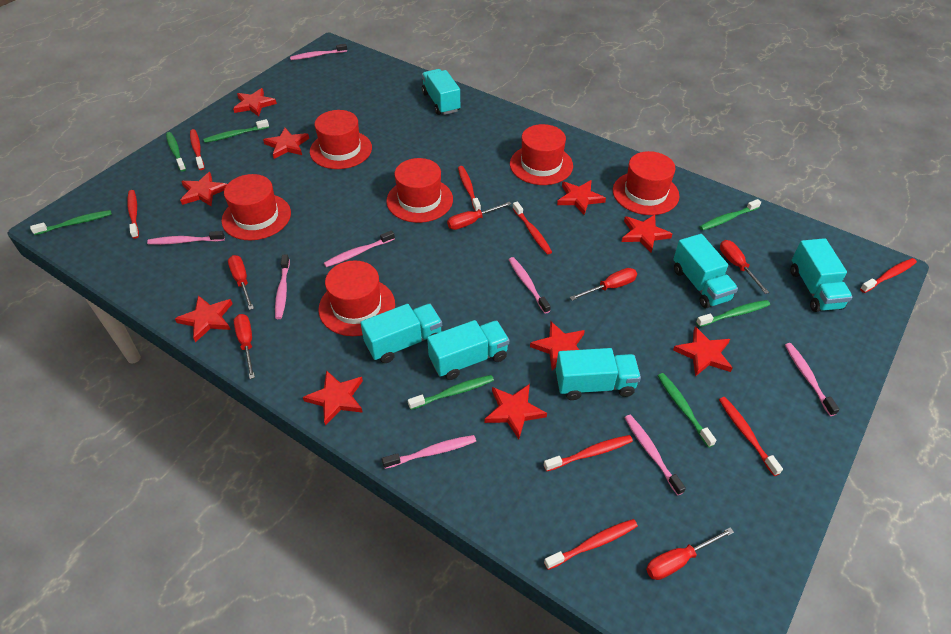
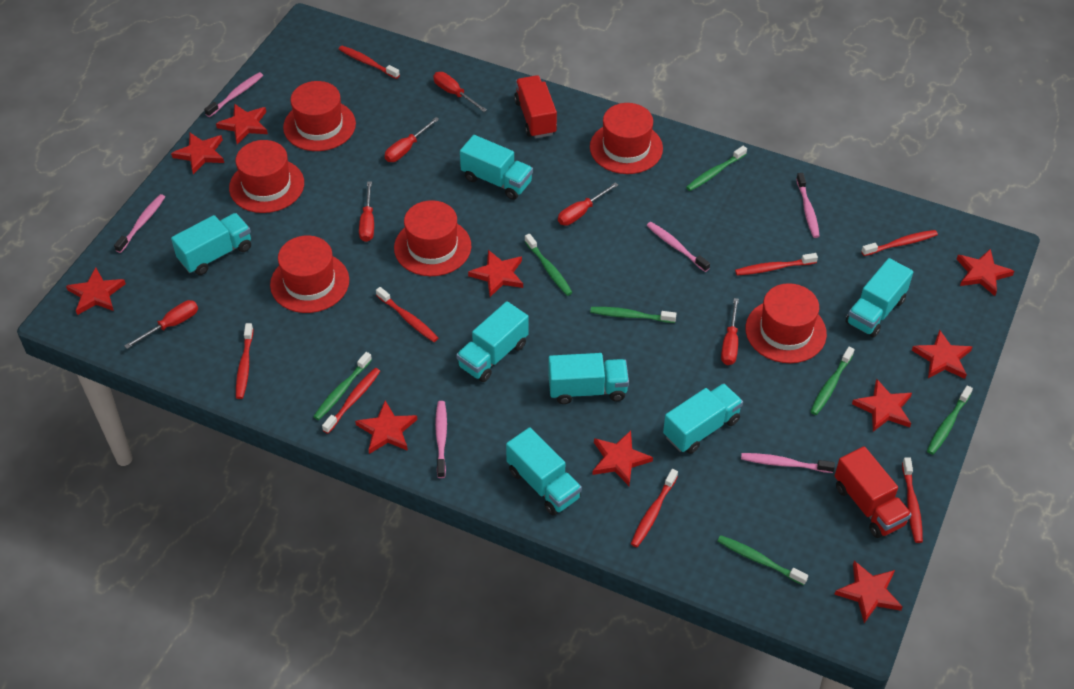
pink toothbrush: [147,231,225,245] [275,254,290,319] [290,44,347,60] [324,230,395,267] [382,435,476,469] [509,257,551,314] [625,415,686,495] [785,343,840,416] = 8 -> [114,194,165,253] [204,72,263,117] [435,401,447,478] [647,222,710,272] [741,453,835,473] [796,173,820,238] = 6
red truck: none = 0 -> [514,75,557,138] [835,446,912,538] = 2
turquoise truck: [360,304,442,363] [422,69,460,115] [427,320,509,380] [556,348,641,400] [673,234,738,308] [791,238,853,312] = 6 -> [171,213,251,275] [456,301,529,382] [460,135,533,200] [506,427,582,515] [548,353,629,404] [663,383,743,454] [845,258,913,338] = 7

